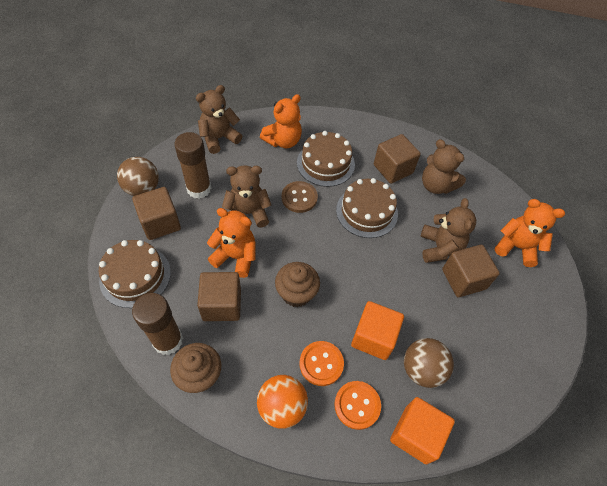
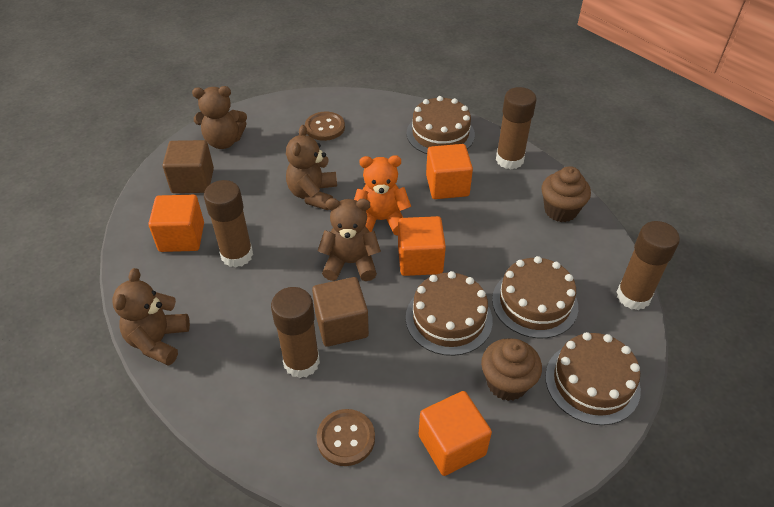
brown ball: [117,157,159,196] [404,338,454,388] = 2 -> none = 0
brown button: [282,181,318,213] = 1 -> [305,112,345,141] [316,409,375,466] = 2
brown cake: [99,240,171,308] [297,131,355,187] [336,178,398,238] = 3 -> [406,271,493,356] [407,96,475,154] [492,256,578,338] [545,332,641,425] = 4
brown cube: [132,187,181,240] [197,272,241,321] [374,134,421,184] [442,245,500,297] = 4 -> [163,140,214,193] [312,277,369,347] = 2
brown glue stick: [132,293,183,355] [174,132,211,199] = 2 -> [204,180,253,268] [271,287,320,378] [496,87,536,170] [617,221,680,310] = 4
orange ball: [257,375,308,429] = 1 -> none = 0
orange button: [300,341,344,386] [334,381,381,430] = 2 -> none = 0
orange cube: [351,301,404,360] [390,397,455,465] = 2 -> [148,195,204,252] [398,216,446,276] [419,391,492,476] [426,144,473,199] = 4
orange teddy bear: [207,208,256,278] [260,94,302,148] [495,199,565,267] = 3 -> [354,155,411,236] = 1

